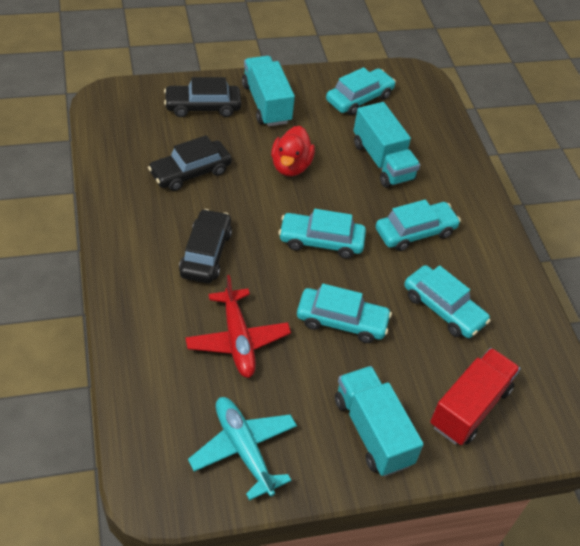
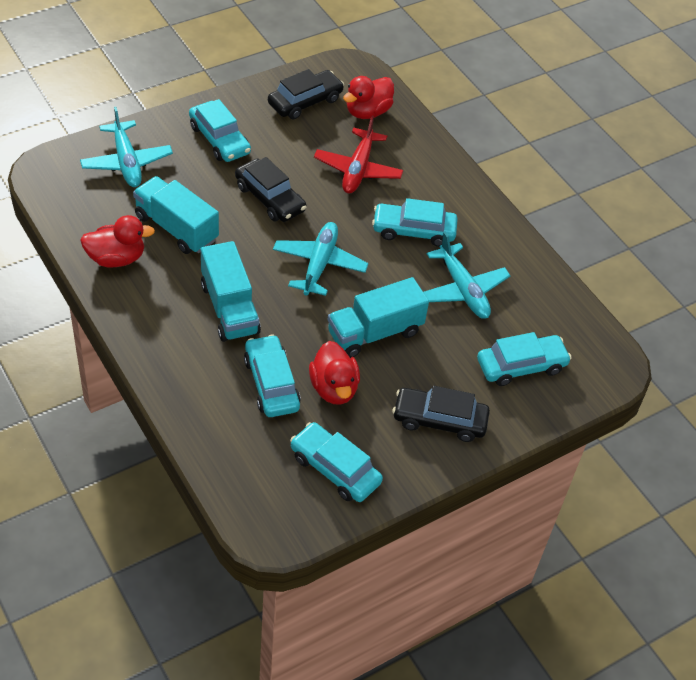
red duck: [271,126,315,176] = 1 -> [80,215,155,267] [309,341,360,405] [343,76,394,119] = 3
red truck: [430,348,520,445] = 1 -> none = 0
turquoise plane: [188,397,297,501] = 1 -> [80,107,173,187] [273,222,368,296] [424,231,511,319] = 3

